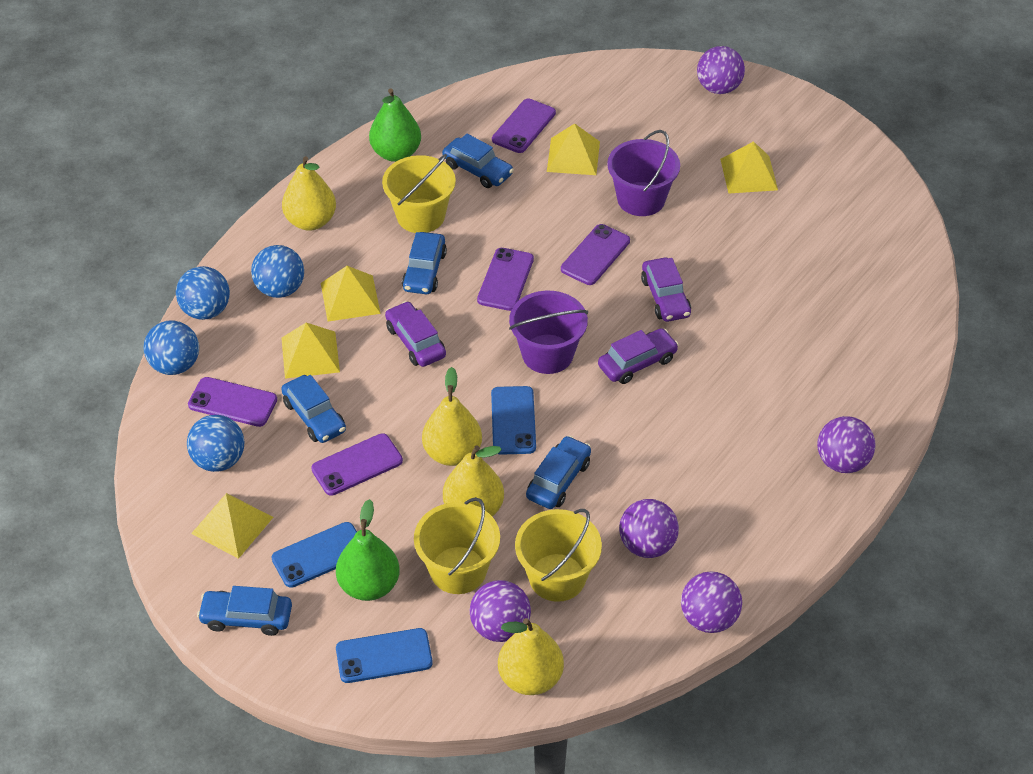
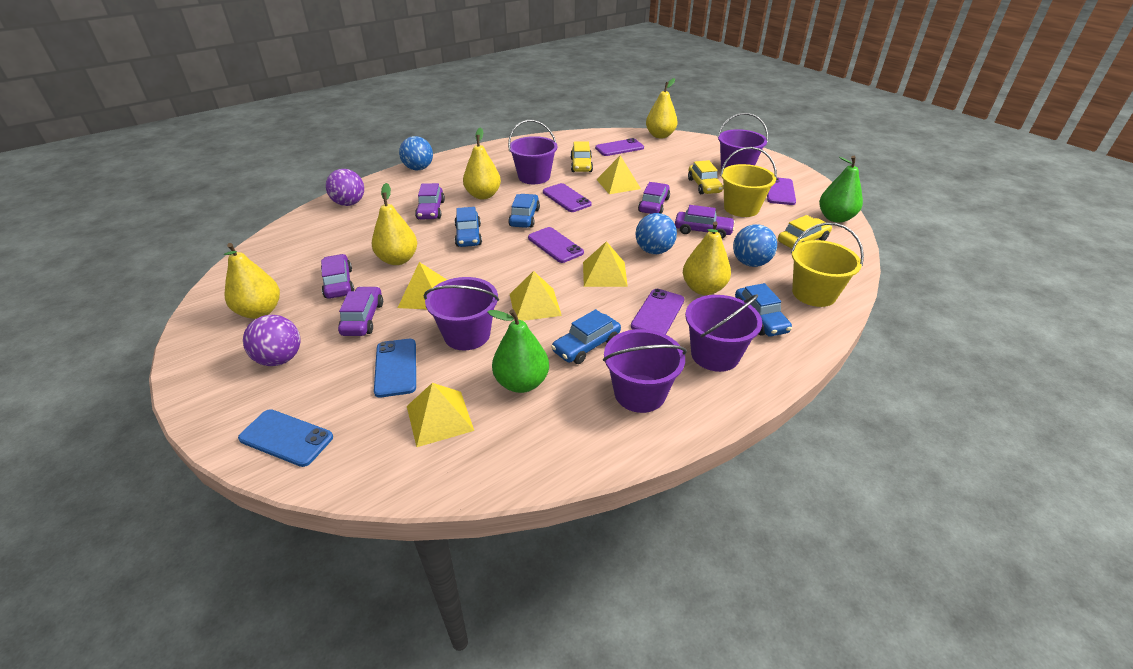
blue ball: [144,321,199,375] [176,266,230,320] [187,415,245,472] [251,245,304,298] = 4 -> [399,136,433,170] [635,213,677,254] [733,224,777,267] = 3
blue car: [197,586,292,636] [281,375,346,443] [402,232,447,294] [442,134,514,188] [526,436,591,509] = 5 -> [454,207,482,247] [508,194,540,228] [551,309,621,364] [735,283,792,337] = 4
blue phone: [272,522,357,588] [336,628,433,683] [491,386,536,455] = 3 -> [238,409,333,467] [374,339,416,398] = 2
purple ball: [470,580,531,642] [619,499,679,558] [681,571,742,633] [697,46,745,94] [817,416,875,473] = 5 -> [243,315,301,366] [326,169,364,206] = 2
purple bucket: [509,291,588,374] [607,130,680,216] = 2 -> [424,277,499,350] [508,120,558,184] [603,329,687,413] [685,294,762,372] [717,113,768,170] = 5
purple car: [385,301,446,367] [598,328,679,384] [641,258,691,322] = 3 -> [321,254,354,299] [338,286,383,336] [415,183,445,219] [638,182,670,214] [675,205,735,239] = 5
yellow bucket: [382,154,456,233] [414,497,500,594] [515,509,602,602] = 3 -> [720,147,777,217] [791,223,864,307] = 2
yellow car: none = 0 -> [570,142,593,172] [688,160,723,194] [778,215,832,249] = 3
yellow pear: [282,156,336,231] [422,367,482,466] [443,445,504,516] [498,618,564,695] = 4 -> [224,243,280,319] [372,183,417,265] [463,128,501,199] [646,78,678,138] [683,222,731,295] = 5

